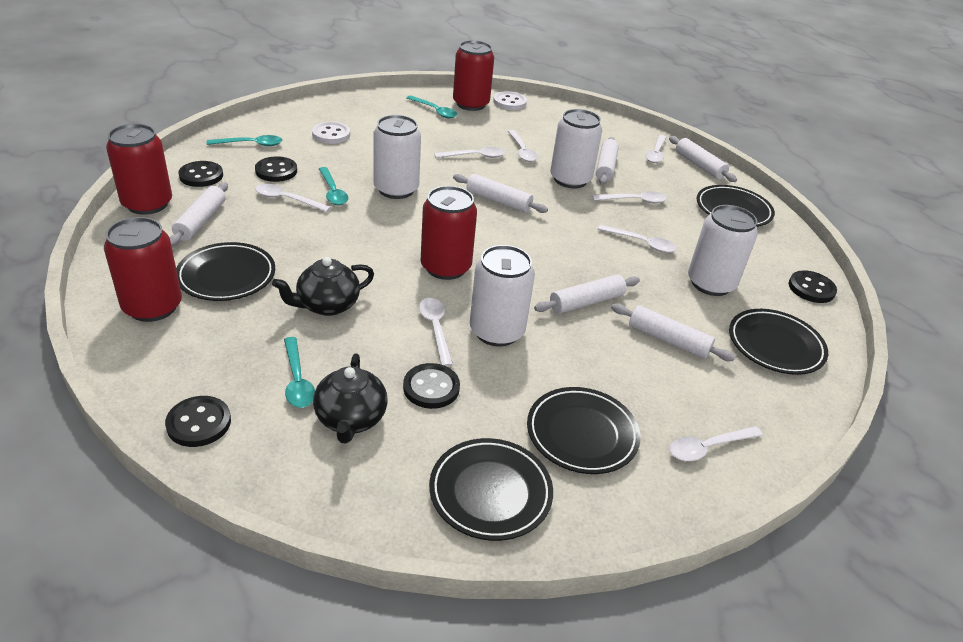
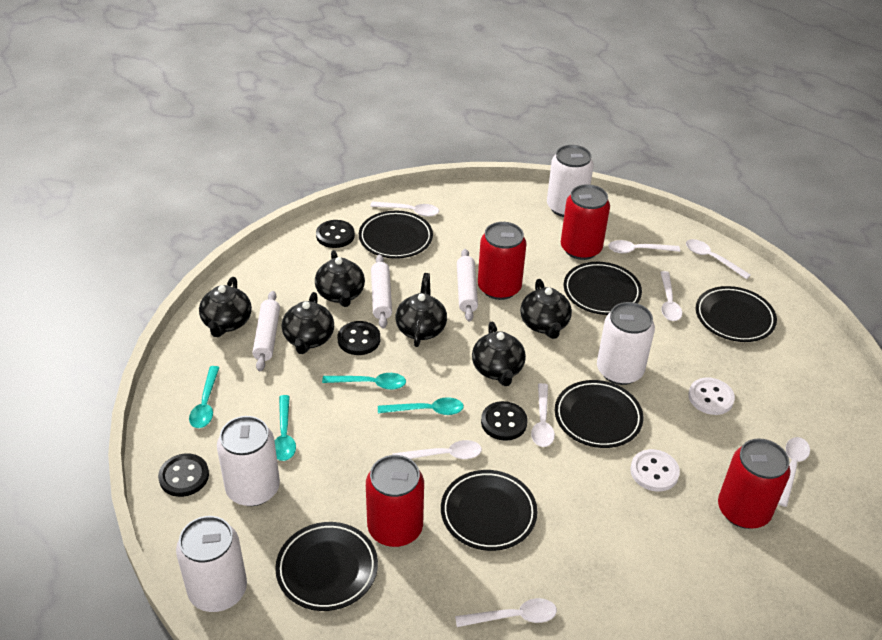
black button: [165,396,231,447] [178,161,223,187] [255,156,297,182] [403,363,460,409] [789,270,837,303] = 5 -> [158,454,209,497] [316,220,355,248] [338,321,380,355] [481,401,527,441] = 4
black plate: [176,242,275,301] [429,438,553,541] [527,387,641,474] [697,185,775,227] [729,309,828,375] = 5 -> [275,522,378,611] [359,211,433,259] [441,470,537,551] [555,380,643,448] [564,262,642,315] [696,286,777,342] = 6
black teapot: [272,257,374,316] [313,354,388,443] = 2 -> [199,277,252,337] [282,292,334,354] [315,250,365,307] [395,273,447,347] [472,322,526,386] [520,279,572,339] = 6
white rolling pin: [170,182,228,246] [453,174,548,213] [534,274,640,314] [596,137,619,185] [611,303,735,361] [669,136,737,182] = 6 -> [252,291,280,371] [371,255,392,329] [457,249,478,322] = 3

